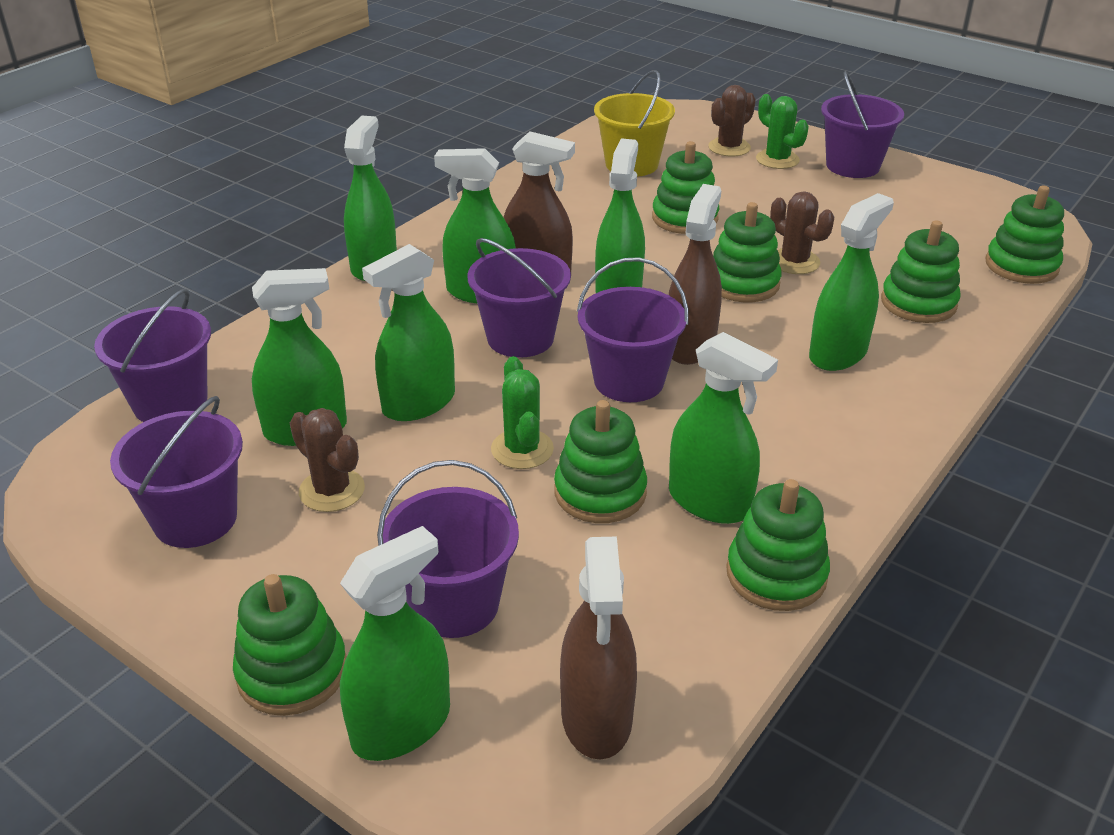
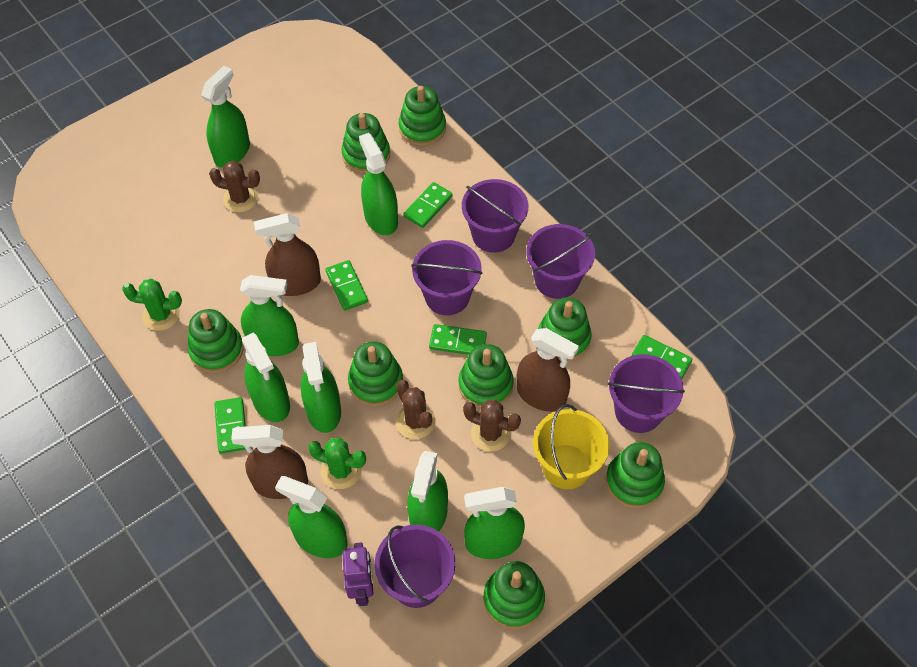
green domino: none = 0 -> [214,397,246,454] [326,260,368,311] [404,182,453,228] [429,324,487,355] [632,335,692,379] = 5
green stacking toy: [233,574,347,716] [554,400,647,523] [652,141,719,234] [713,202,782,302] [726,479,830,611] [881,220,961,323] [985,186,1064,284] = 7 -> [188,309,243,373] [341,113,390,173] [348,341,403,406] [399,86,446,146] [458,344,514,408] [483,561,545,629] [538,297,592,361] [606,442,665,508] = 8
purple bucket: [94,289,211,422] [110,396,243,548] [377,460,519,638] [467,238,571,358] [577,258,688,402] [821,71,904,178] = 6 -> [375,525,456,608] [411,240,483,315] [462,179,528,253] [526,224,595,299] [608,354,685,433] = 5
purple robot: none = 0 -> [342,543,373,606] = 1

